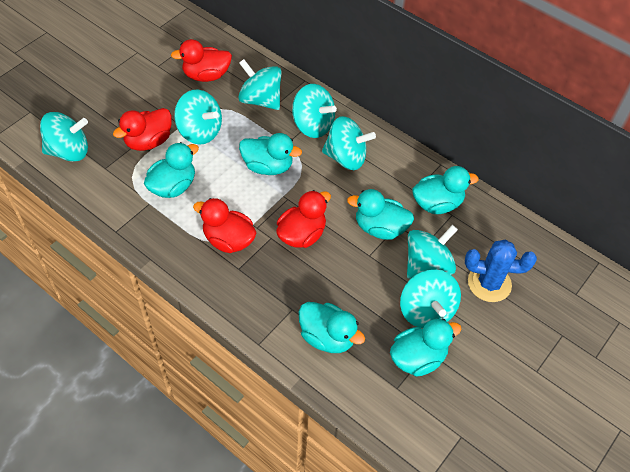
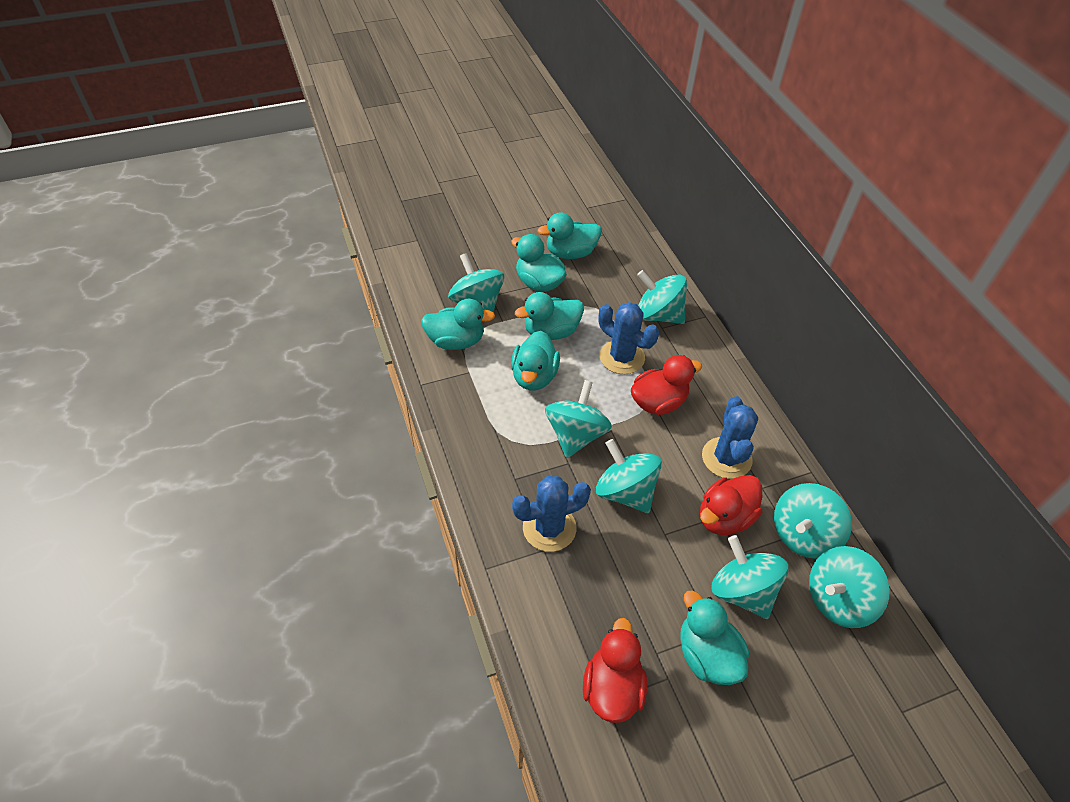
blue cactus: [465,240,537,302] = 1 -> [512,476,591,552] [598,302,659,374] [702,396,758,479] = 3
red duck: [113,108,172,151] [171,39,232,82] [193,198,257,253] [276,190,331,248] = 4 -> [583,618,647,723] [631,355,702,415] [700,475,762,535] = 3

